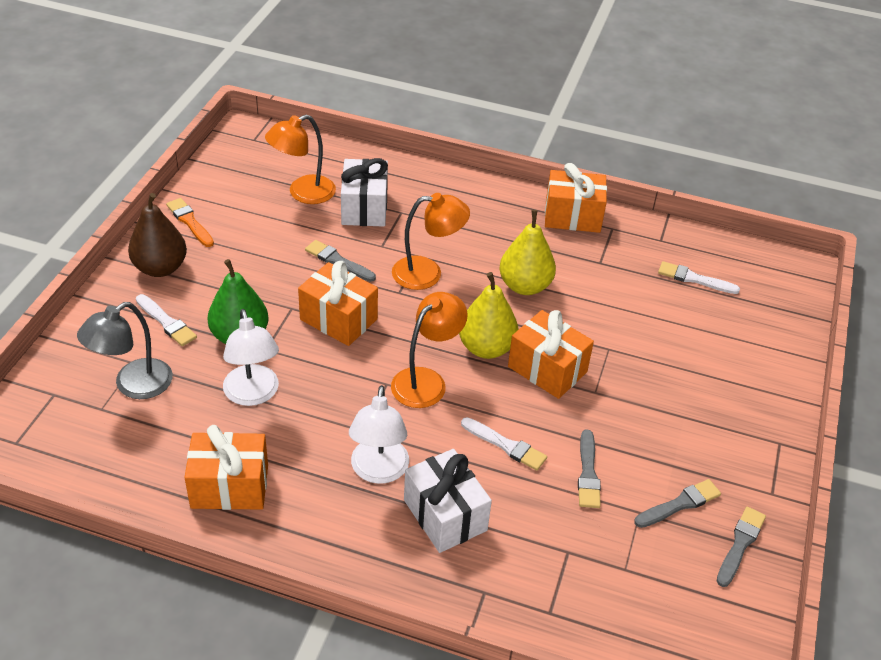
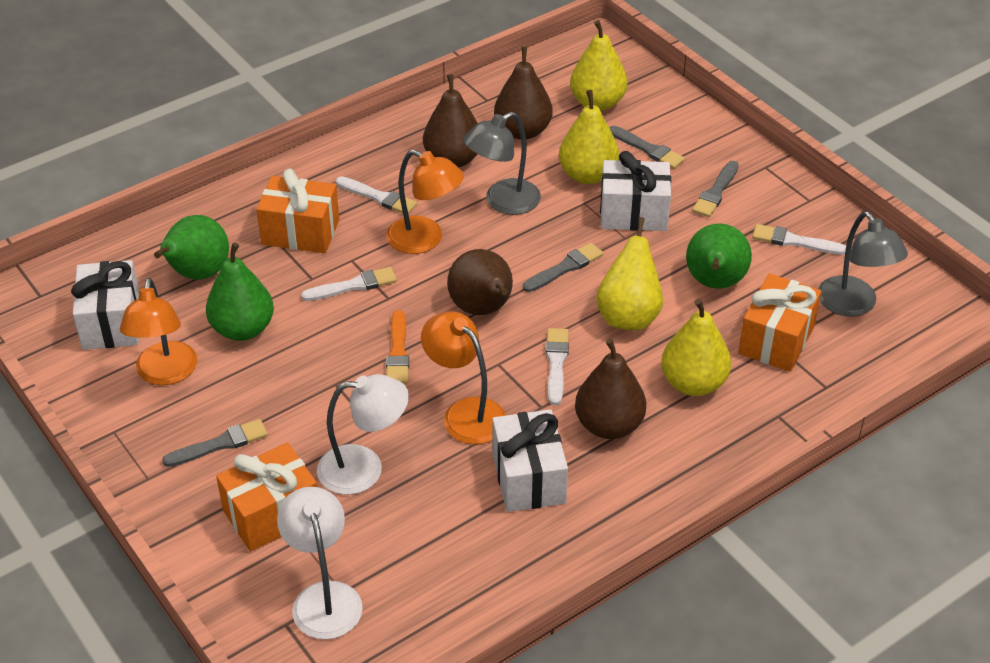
brown pear: [128,193,187,277] = 1 -> [423,74,478,168] [447,249,513,315] [494,47,553,140] [575,339,646,439] = 4
green pear: [207,259,269,344] = 1 -> [154,215,229,280] [206,242,274,341] [686,223,752,289] = 3
grey lamp: [77,302,173,399] = 1 -> [464,112,541,215] [818,211,908,316] = 2
orange gift: [184,425,268,510] [298,261,378,346] [508,310,594,399] [545,163,607,233] = 4 -> [216,443,317,551] [256,169,339,253] [738,273,821,372] = 3
white brush: [136,294,197,346] [461,417,547,471] [658,261,740,294] = 3 -> [301,267,397,301] [336,176,417,214] [546,328,569,405] [752,224,846,255] = 4
white gift: [341,158,388,227] [404,449,492,553] = 2 -> [71,260,139,350] [492,409,568,512] [600,151,671,231] = 3
yellow pear: [459,272,518,359] [499,210,556,295] = 2 -> [559,90,619,184] [570,20,628,111] [596,217,663,331] [661,299,731,396] = 4

